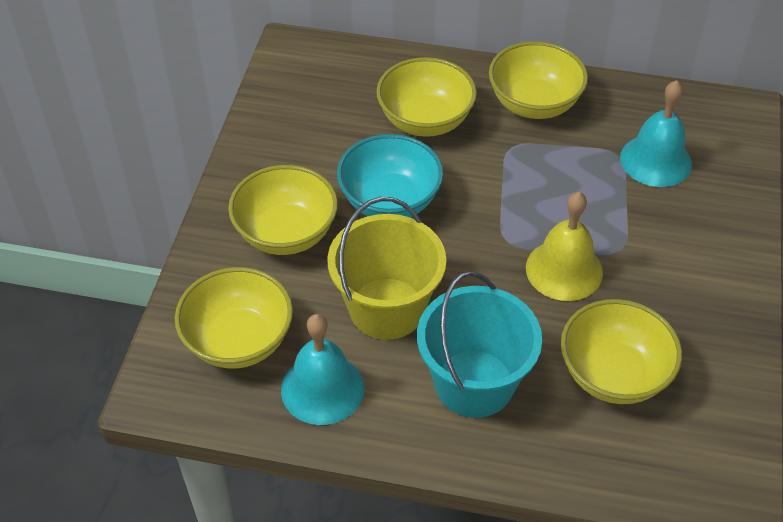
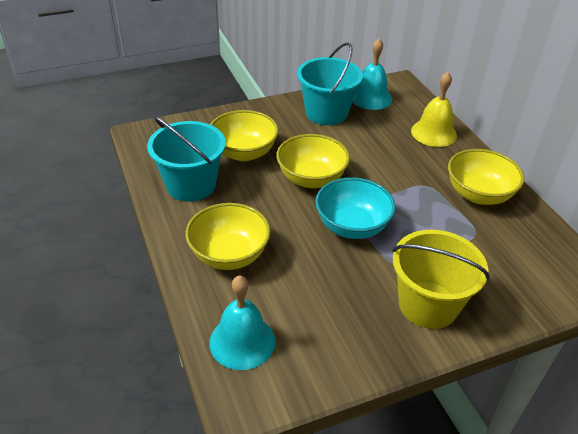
turquoise bucket: [417,271,542,418] = 1 -> [147,116,226,202] [297,42,363,125] = 2
yellow bowl: [175,267,293,369] [228,165,338,255] [376,57,477,137] [489,41,588,119] [561,299,682,404] = 5 -> [185,203,271,270] [210,110,279,161] [276,134,350,188] [448,149,524,205] = 4

